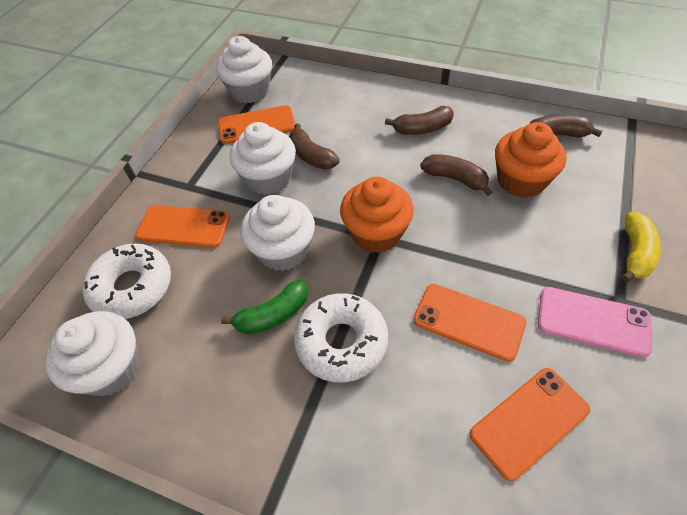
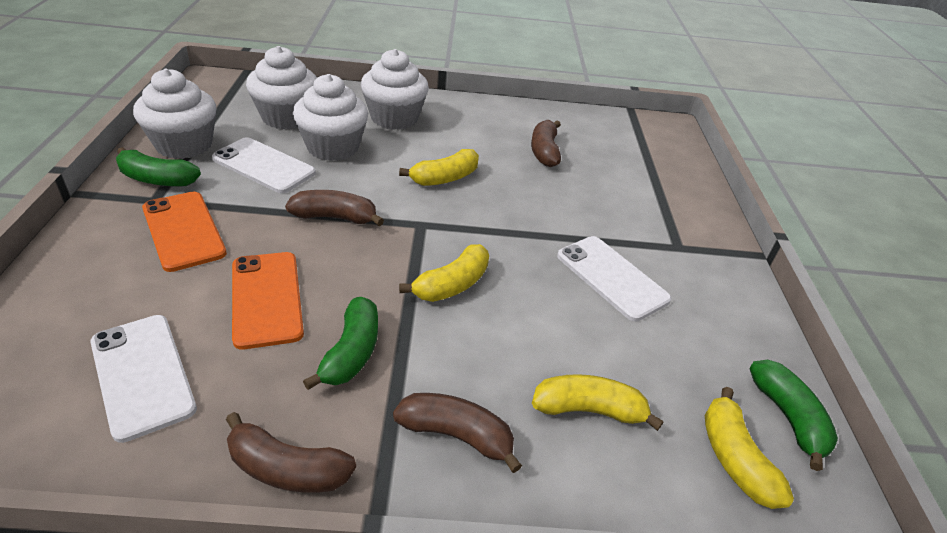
green banana: [221,280,308,335] = 1 -> [116,147,201,187] [303,297,378,390] [749,360,838,471] = 3
orange cupcake: [340,177,414,253] [495,122,567,198] = 2 -> none = 0
orange phone: [135,205,230,248] [218,105,295,144] [413,284,526,362] [469,368,590,481] = 4 -> [142,192,227,272] [232,252,304,349] = 2
pink phone: [538,287,652,357] = 1 -> none = 0
white donut: [82,243,171,319] [294,293,388,383] = 2 -> none = 0
white phone: none = 0 -> [90,315,197,443] [212,137,316,193] [557,236,671,321] = 3
yellow banana: [622,212,661,282] = 1 -> [399,149,479,186] [399,244,489,302] [532,374,664,431] [705,387,794,509] = 4

